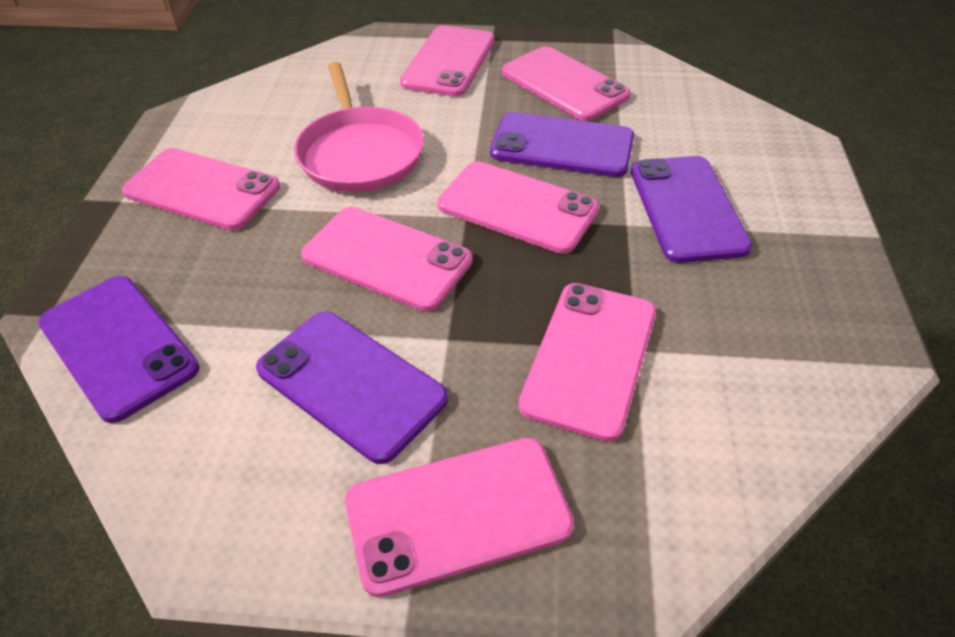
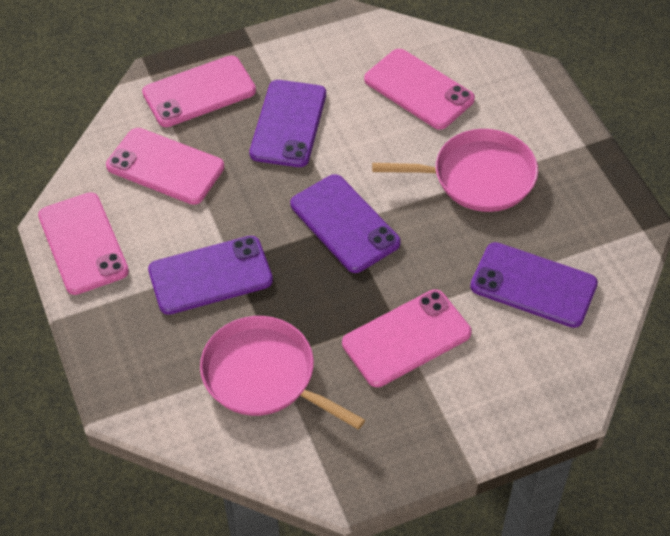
pink pan: [294,62,424,192] = 1 -> [200,316,365,430] [372,129,538,212] = 2
pink phone: [122,148,280,230] [301,207,473,312] [345,438,574,597] [400,25,495,97] [437,161,599,254] [502,46,630,121] [518,283,656,442] = 7 -> [38,192,129,295] [106,128,224,205] [142,55,256,127] [342,289,471,387] [364,49,475,130] = 5

